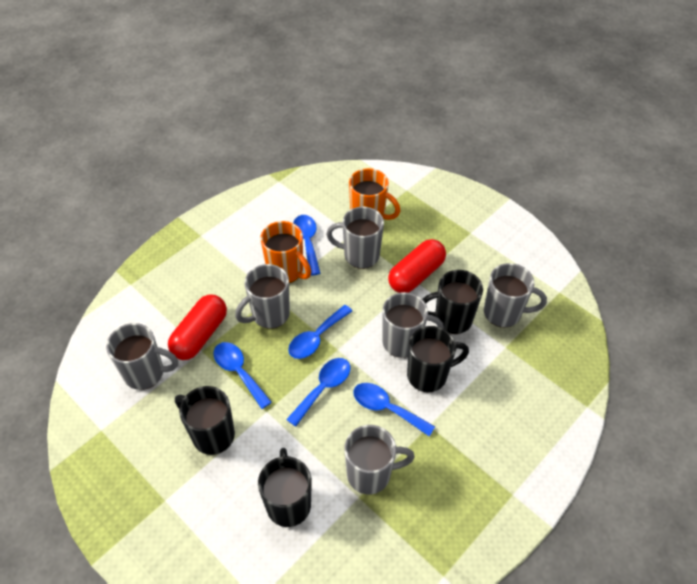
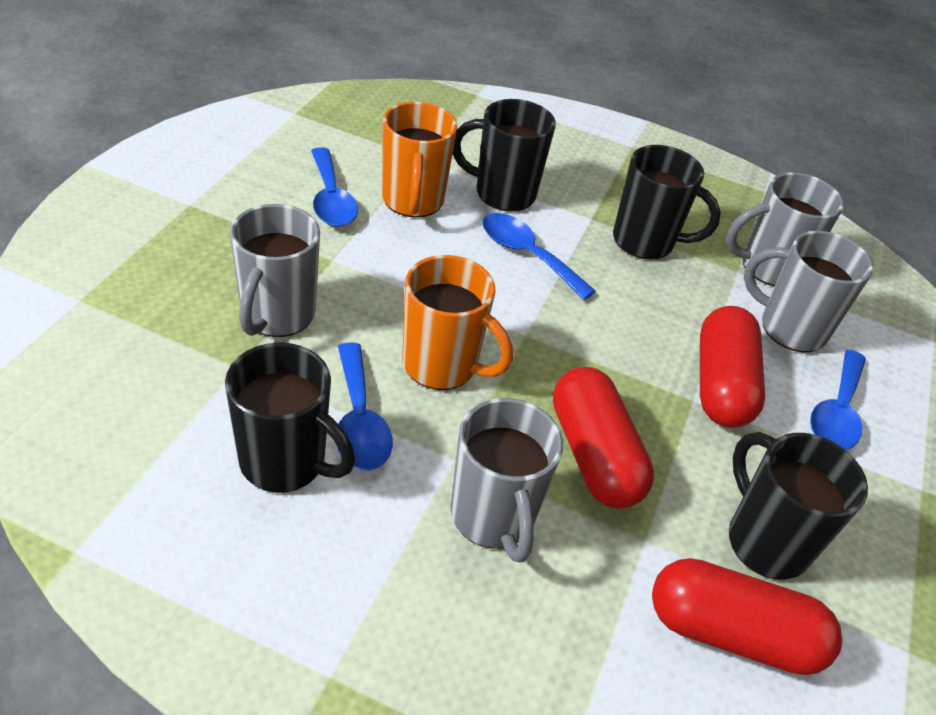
blue spoon: [213,342,272,409] [286,358,350,427] [288,305,352,359] [293,215,321,276] [353,383,435,437] = 5 -> [311,147,358,227] [337,342,393,471] [482,213,596,300] [810,350,866,450] = 4
grey mug: [106,323,178,390] [235,264,290,329] [326,207,384,269] [344,425,415,494] [382,292,444,358] [484,263,547,328] = 6 -> [230,204,320,337] [450,398,563,563] [726,172,844,286] [744,231,874,352] = 4
red capsule: [168,295,227,360] [388,239,446,293] = 2 -> [553,367,654,509] [652,558,842,675] [700,306,765,428] = 3

